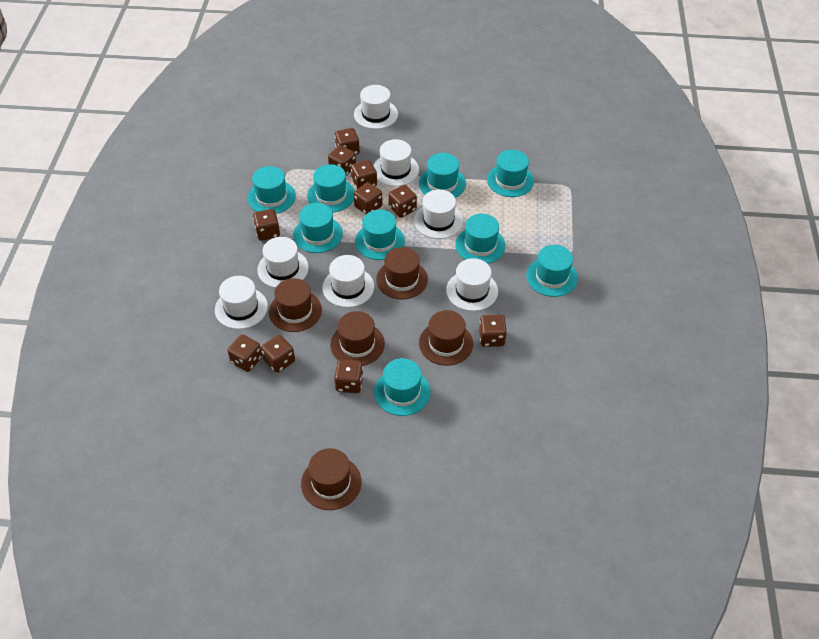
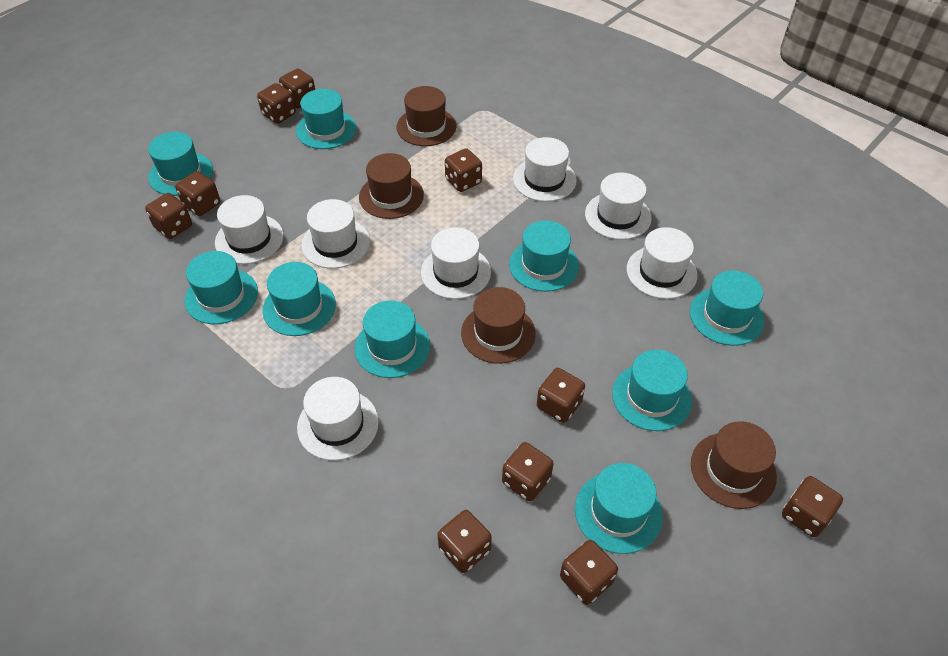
brown hat: [269,278,322,332] [301,448,361,510] [330,311,385,366] [376,247,428,300] [419,310,473,366] = 5 -> [359,153,424,219] [397,86,456,146] [461,287,536,364] [691,421,777,509] = 4

